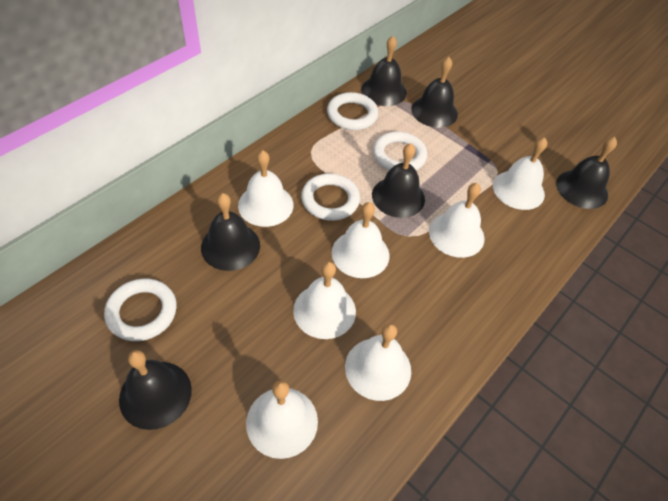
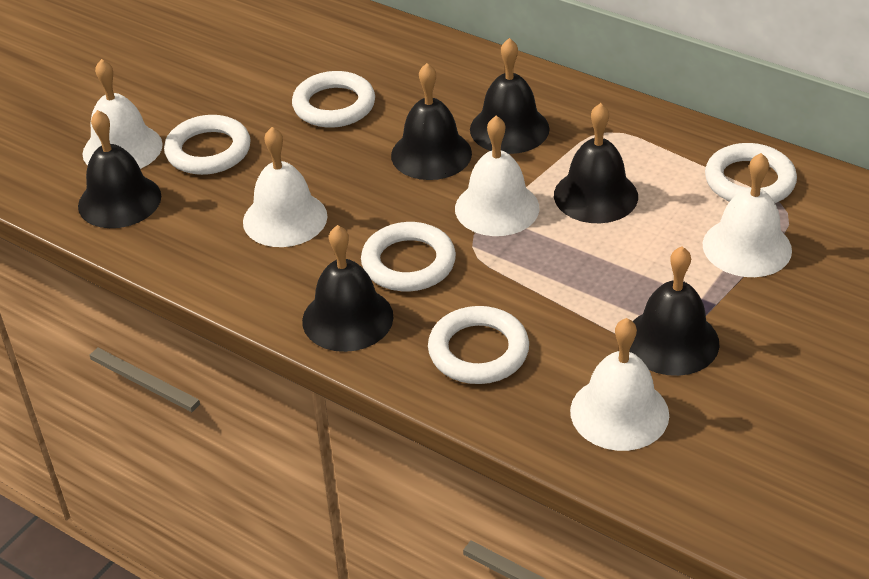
white bell: [238,150,294,227] [246,380,318,459] [293,262,356,339] [332,202,390,278] [345,323,411,401] [429,183,485,258] [493,137,547,210] = 7 -> [83,59,163,169] [243,127,327,247] [455,116,540,236] [570,318,669,451] [703,153,792,277] = 5
white ring: [104,279,177,341] [301,173,360,221] [327,92,378,130] [373,132,427,170] = 4 -> [164,115,251,175] [292,71,375,128] [361,222,456,292] [428,306,529,384] [705,143,797,203] = 5

